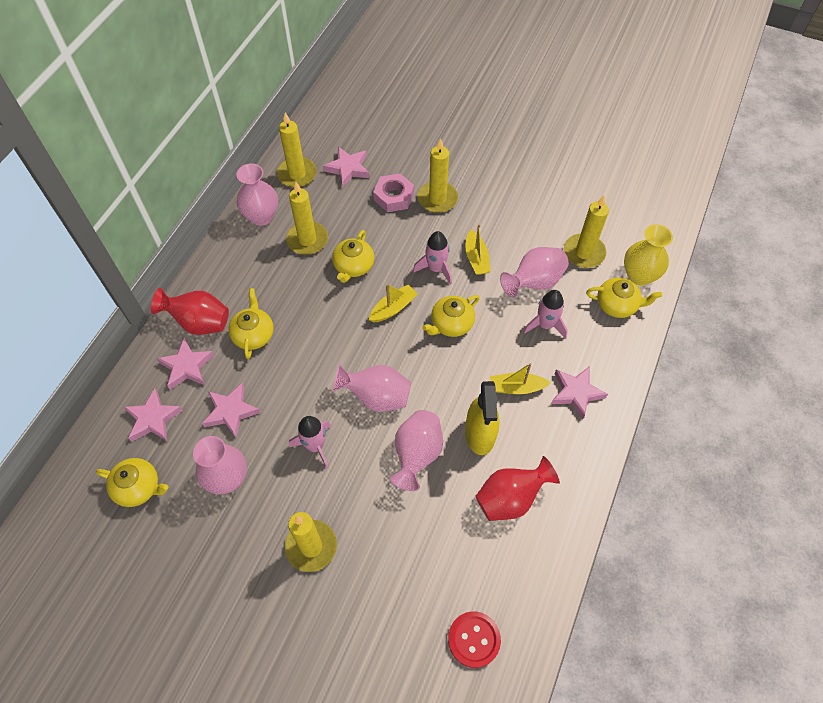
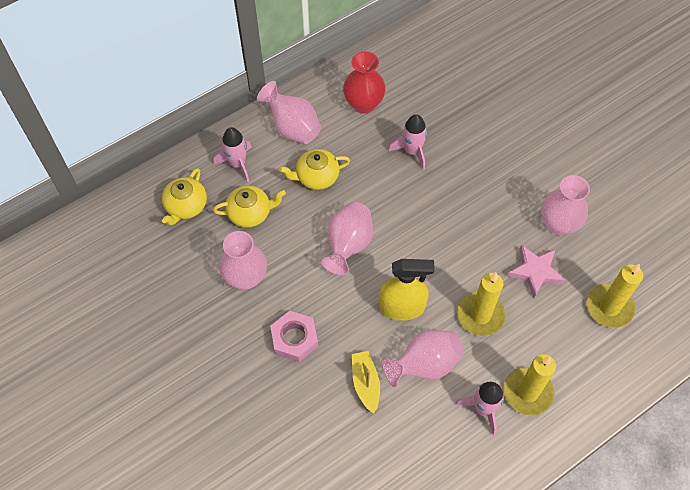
pink star: [123,388,183,442] [157,338,214,390] [202,383,261,438] [323,147,369,188] [551,366,608,419] = 5 -> [507,245,565,298] = 1
red button: [448,611,501,668] = 1 -> none = 0
red vase: [151,288,229,335] [476,456,560,521] = 2 -> [343,51,386,114] = 1
yellow boat: [369,284,418,322] [466,224,490,275] [490,363,551,394] = 3 -> [352,351,380,414] = 1
yellow candle: [277,113,317,188] [285,512,337,572] [286,182,328,255] [418,138,458,213] [564,196,609,268] = 5 -> [457,272,506,336] [504,354,556,416] [587,264,643,328] = 3
yellow teapot: [96,458,168,507] [228,288,273,359] [332,230,374,283] [422,295,480,337] [586,278,662,318] = 5 -> [162,168,207,226] [213,185,286,228] [279,149,350,190] = 3
yellow vase: [624,224,673,286] = 1 -> none = 0

